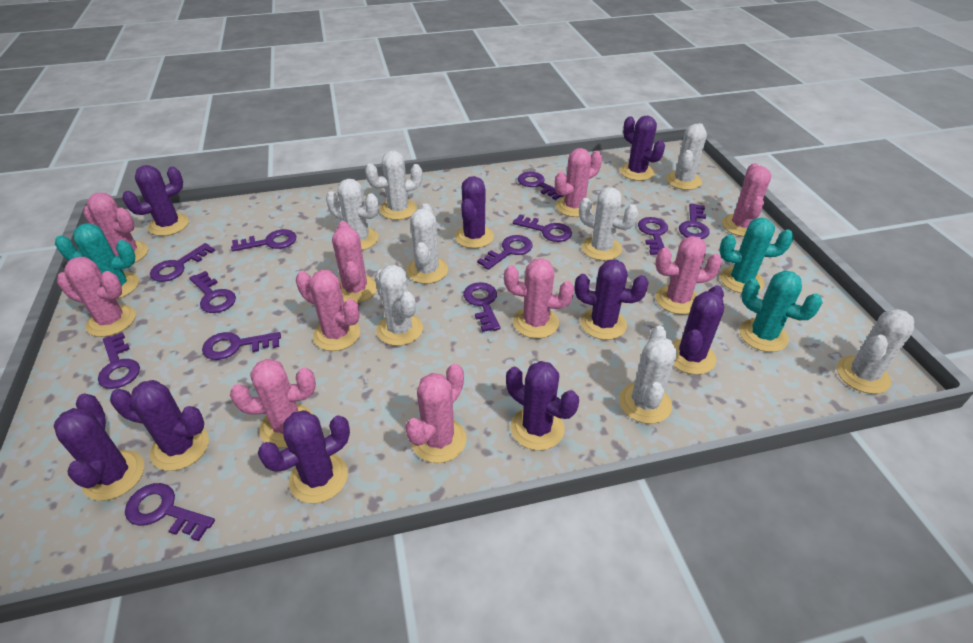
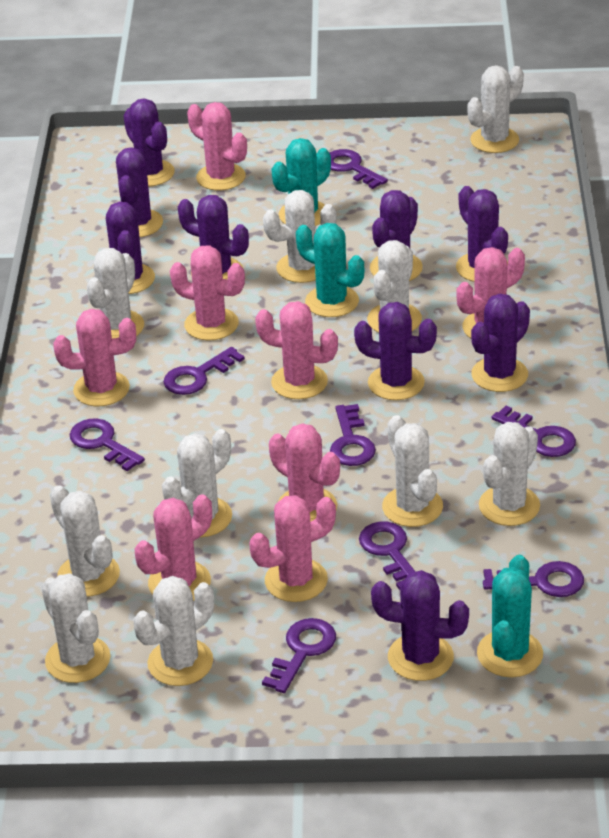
pink cactus: [57,257,136,337] [83,193,148,263] [230,359,316,448] [296,270,360,351] [332,221,377,303] [405,364,467,463] [504,258,574,339] [555,148,602,217] [655,236,722,314] [722,163,771,237] = 10 -> [53,309,136,406] [135,494,212,601] [170,245,245,340] [187,102,247,191] [249,495,336,602] [255,301,338,399] [269,423,340,522] [457,247,525,338] = 8
purple key: [98,332,140,389] [125,483,215,541] [150,243,215,282] [189,271,236,313] [202,332,281,360] [231,229,296,252] [463,282,500,332] [477,235,533,270] [513,215,572,242] [518,172,563,200] [638,217,668,255] [679,203,710,239] = 12 -> [70,419,145,471] [164,347,245,395] [262,618,336,693] [329,149,388,189] [330,404,376,466] [359,522,415,590] [483,561,584,597] [492,405,576,457] = 8
white cactus: [326,179,379,250] [365,151,422,220] [375,265,423,346] [406,203,448,284] [579,187,638,261] [619,326,677,424] [666,123,707,190] [837,309,914,394] = 8 -> [41,573,111,683] [50,485,120,597] [87,248,144,338] [133,576,214,686] [162,429,232,537] [263,190,337,283] [367,240,422,333] [382,415,443,527] [467,65,524,153] [479,422,540,526] = 10

